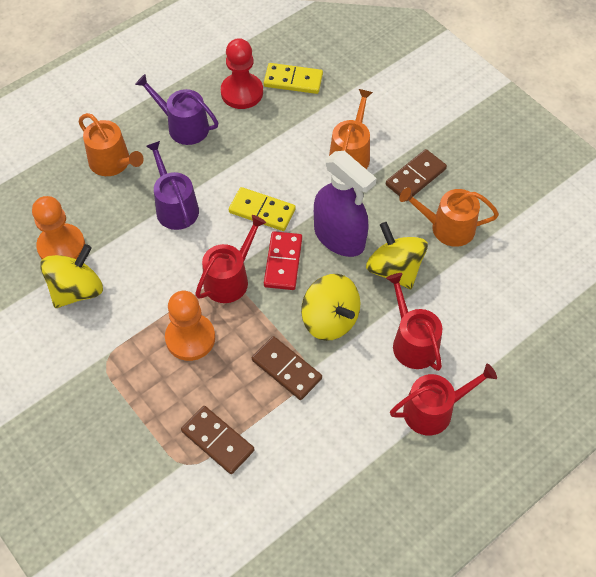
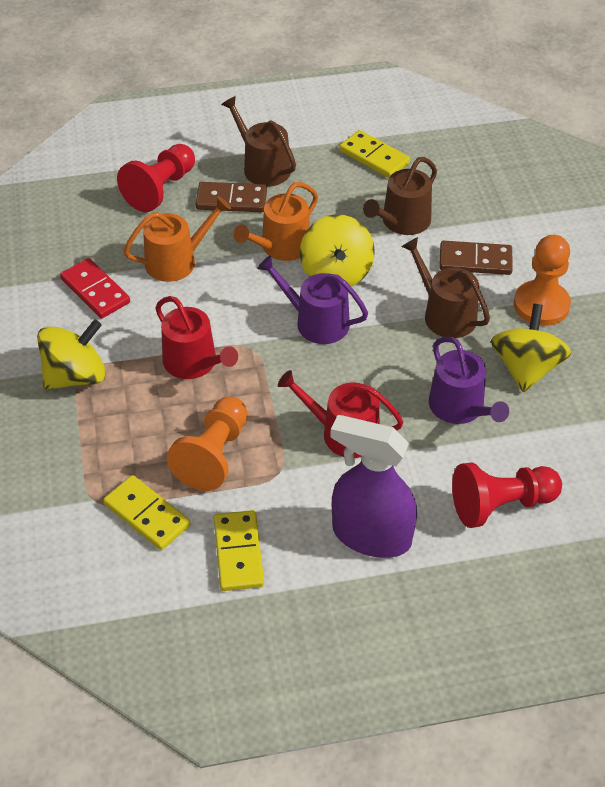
brown domino: [181,406,254,474] [252,336,322,400] [386,149,447,197] = 3 -> [196,182,267,212] [439,241,513,275] = 2
brown watering can: none = 0 -> [221,96,296,187] [363,157,437,235] [401,237,490,338] = 3
orange watering can: [78,113,144,176] [329,89,373,169] [399,187,499,247] = 3 -> [124,196,231,282] [233,182,318,261] = 2
red pawn: [221,38,263,109] = 1 -> [117,144,195,212] [452,463,562,528] = 2
red watering can: [195,215,266,303] [386,273,442,371] [390,364,497,435] = 3 -> [155,296,238,379] [278,370,403,458] = 2
yellow domino: [229,187,296,231] [264,63,323,94] = 2 -> [103,475,190,550] [214,510,264,591] [339,130,410,178] = 3

